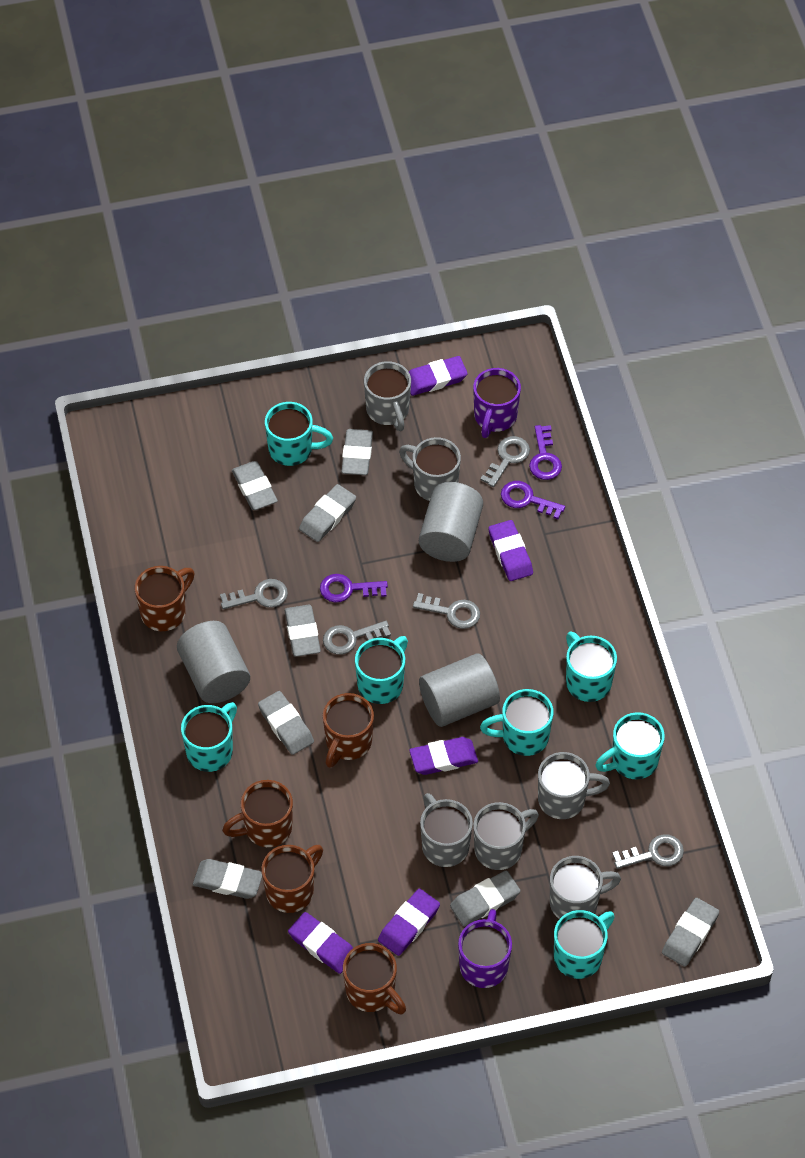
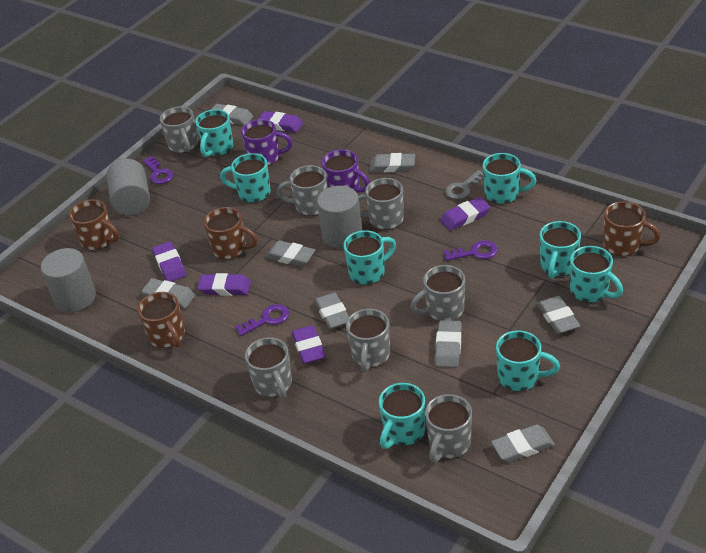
brown mug: [135,566,195,631] [222,780,293,847] [261,845,323,913] [323,693,374,768] [343,943,406,1015] = 5 -> [69,199,119,250] [137,292,185,348] [203,207,258,260] [603,201,661,256] = 4
grey key: [220,579,288,609] [323,621,391,655] [413,593,480,629] [480,436,530,487] [612,834,684,869] = 5 -> [445,170,484,199] = 1
grey mug: [364,361,411,431] [399,437,461,501] [420,793,473,867] [473,802,539,870] [538,752,610,819] [550,856,621,919] = 6 -> [160,106,198,153] [245,337,292,399] [277,165,327,216] [346,309,390,372] [358,178,404,230] [410,265,465,321] [425,394,472,463] = 7
turquoise mug: [181,702,237,772] [265,402,333,466] [355,636,408,704] [480,689,553,756] [554,910,615,979] [566,631,617,702] [595,712,665,779] = 7 -> [195,109,234,157] [220,153,271,203] [344,230,396,285] [379,383,425,449] [483,153,536,204] [496,330,560,391] [540,221,581,279] [570,246,623,303] = 8

